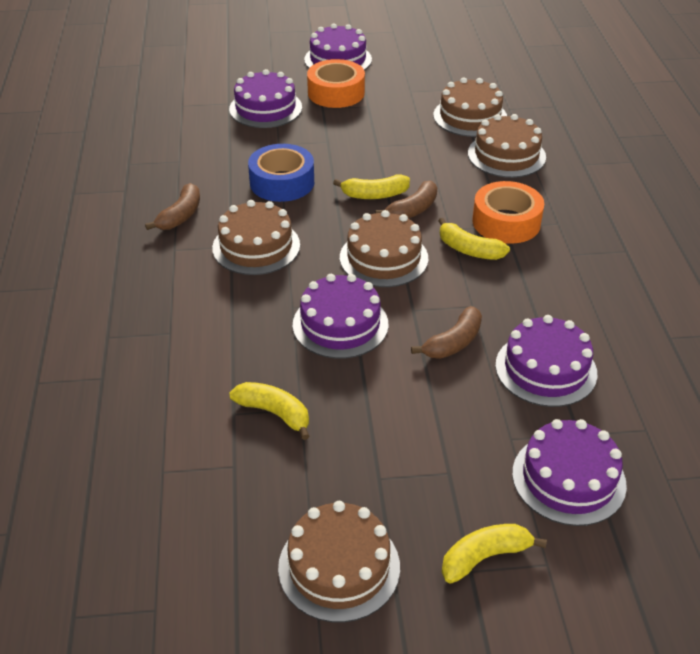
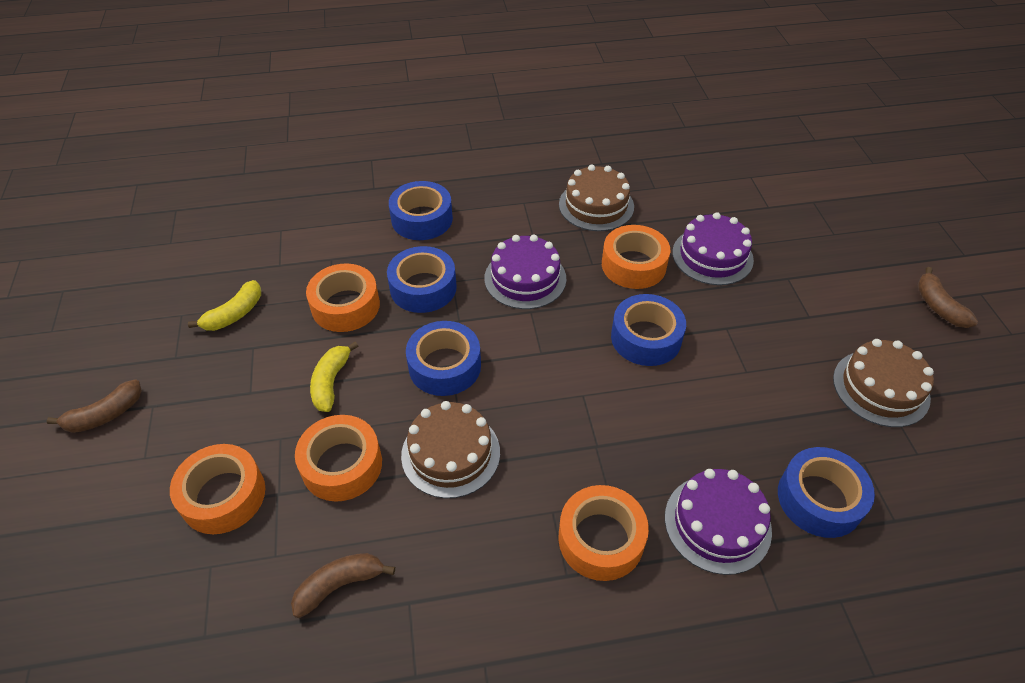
blue tape: [248,144,314,202] = 1 -> [387,246,457,313] [389,181,453,240] [406,321,481,396] [611,294,686,366] [778,447,875,538] = 5
brown cake: [212,200,300,275] [278,501,400,623] [340,210,428,287] [433,77,507,137] [468,114,546,178] = 5 -> [401,401,500,498] [559,164,634,231] [833,339,934,427] = 3
orange tape: [307,59,365,108] [472,181,544,244] = 2 -> [170,444,265,534] [295,415,382,502] [306,263,380,332] [558,485,649,581] [602,225,670,289] = 5
purple cake: [229,69,302,128] [293,274,388,359] [304,24,372,70] [495,315,597,407] [512,419,627,526] = 5 -> [484,235,566,309] [665,469,772,575] [672,212,754,285] = 3
yellow banana: [229,382,310,440] [333,175,410,199] [438,218,510,260] [442,524,547,584] = 4 -> [188,280,261,331] [310,342,358,412] = 2

